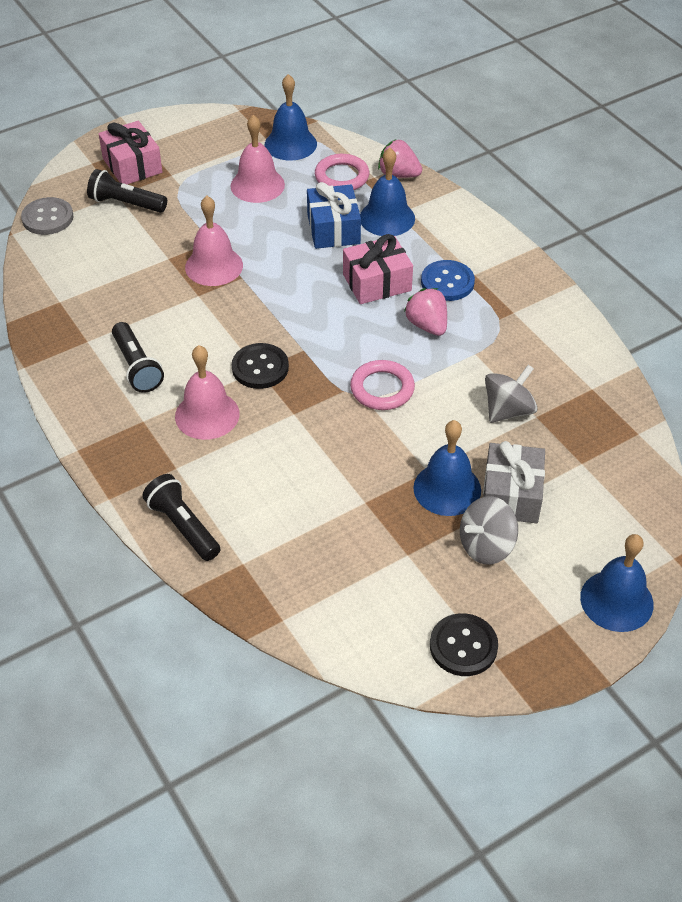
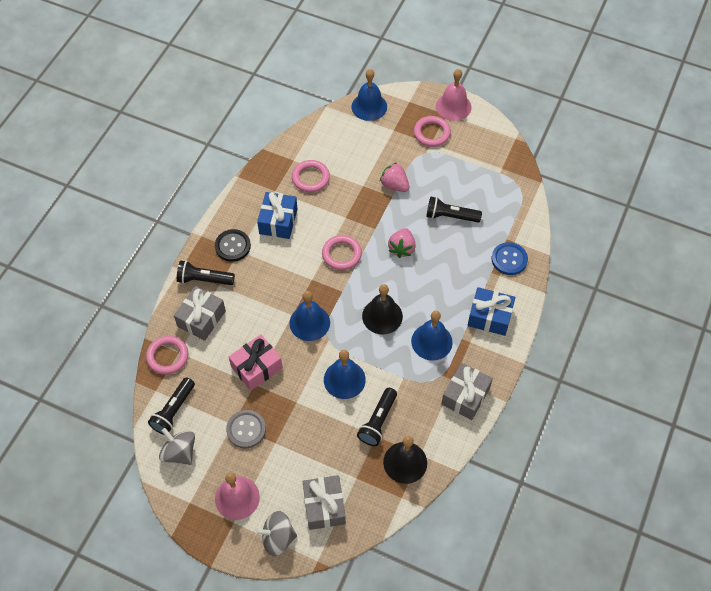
black bell: none = 0 -> [362,284,403,334] [383,436,427,484] = 2
black button: [232,343,289,389] [430,613,498,676] = 2 -> [215,229,251,262] = 1
black flashlight: [87,169,167,213] [112,322,164,393] [142,474,220,561] = 3 -> [148,377,195,435] [177,261,235,285] [357,388,397,446] [426,197,482,223] = 4
blue gift: [307,182,361,249] = 1 -> [257,192,297,239] [468,287,515,336] = 2
grey gift: [483,441,545,523] = 1 -> [174,286,226,341] [303,475,346,530] [441,363,493,420] = 3
pink bell: [175,345,239,440] [185,196,243,286] [230,115,285,203] = 3 -> [215,473,260,520] [436,69,472,121] = 2
pink gift: [99,121,162,184] [343,234,413,304] = 2 -> [229,334,283,391] = 1
pink ring: [315,154,369,190] [350,360,415,410] = 2 -> [146,336,188,375] [292,160,330,192] [322,235,362,270] [414,116,451,147] = 4

